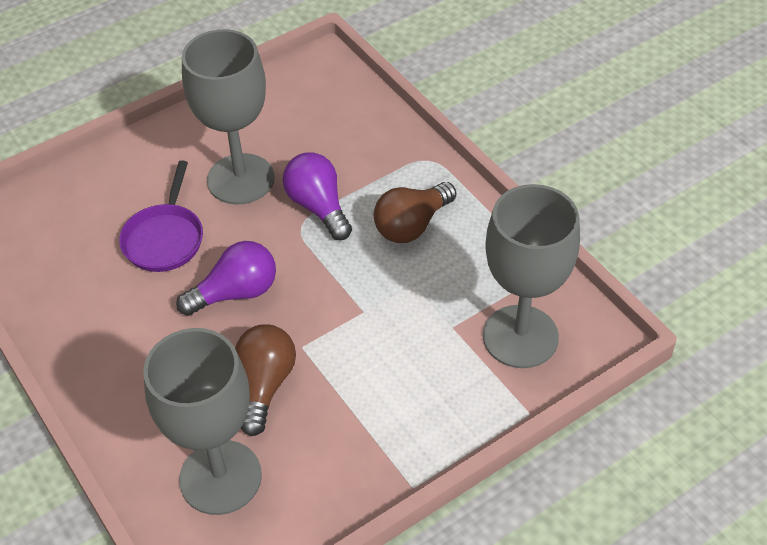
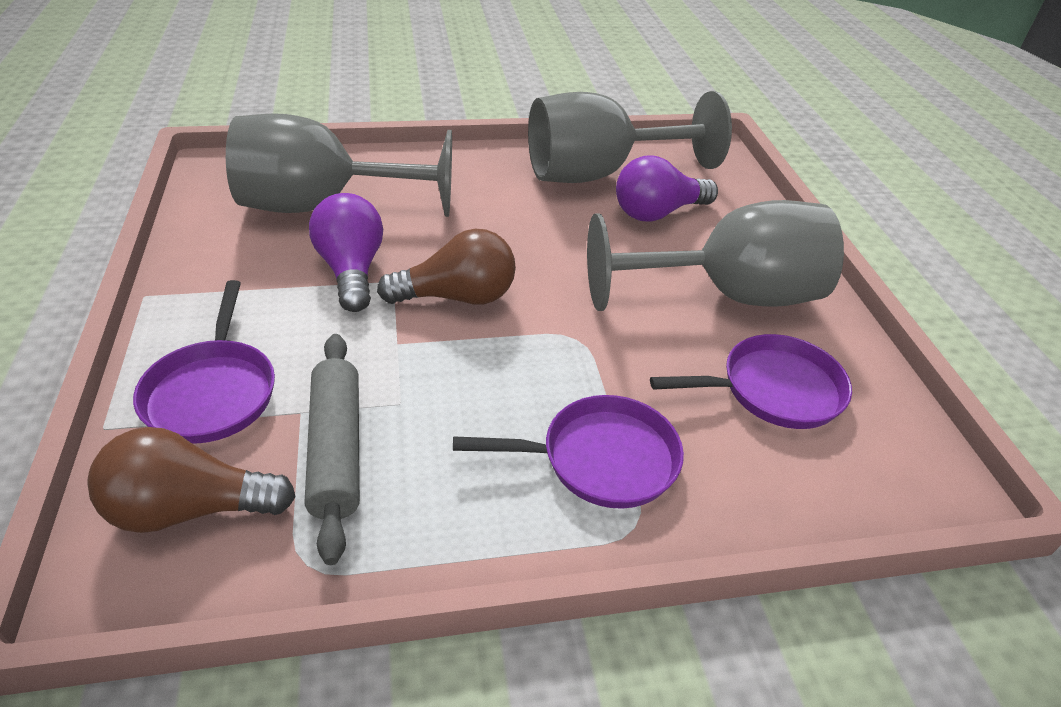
grey rolling pin: none = 0 -> [305,334,360,565] = 1
purple pan: [119,160,203,272] = 1 -> [133,280,275,444] [453,395,684,509] [650,334,852,429] = 3

